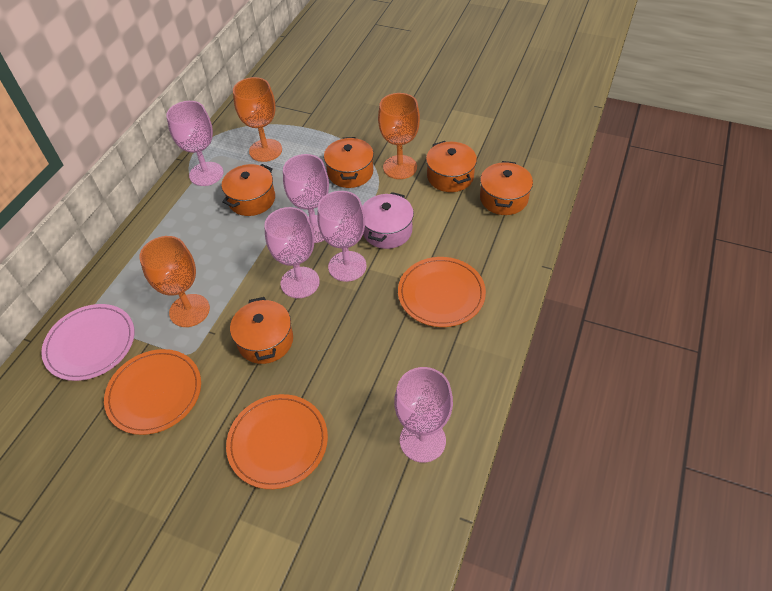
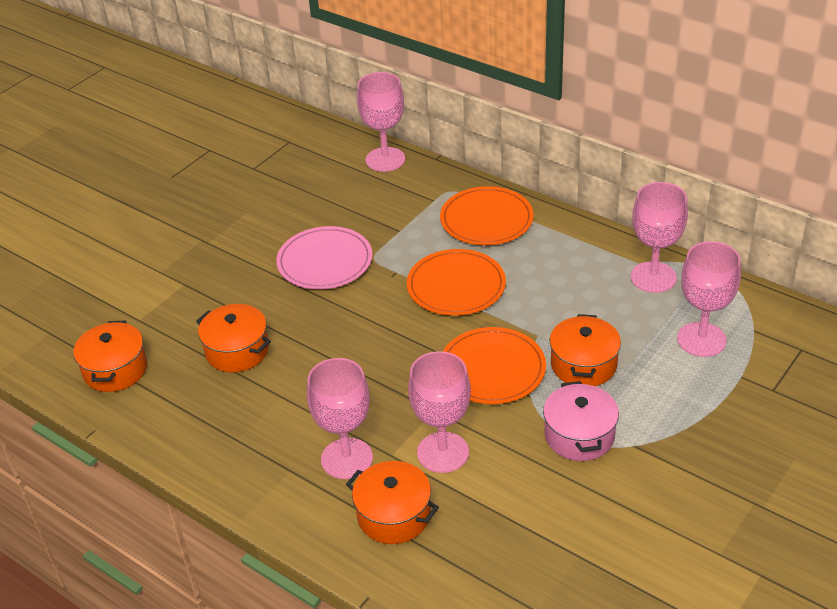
orange goblet: [139,236,210,327] [233,77,282,162] [378,93,420,179] = 3 -> none = 0
orange pot: [222,164,275,216] [230,297,293,364] [324,137,374,188] [426,141,477,192] [480,161,533,215] = 5 -> [73,321,147,392] [196,304,271,373] [346,461,439,544] [550,314,621,386] = 4

